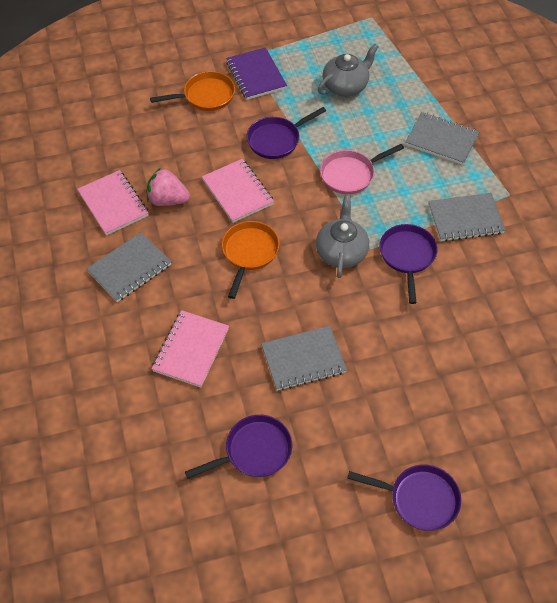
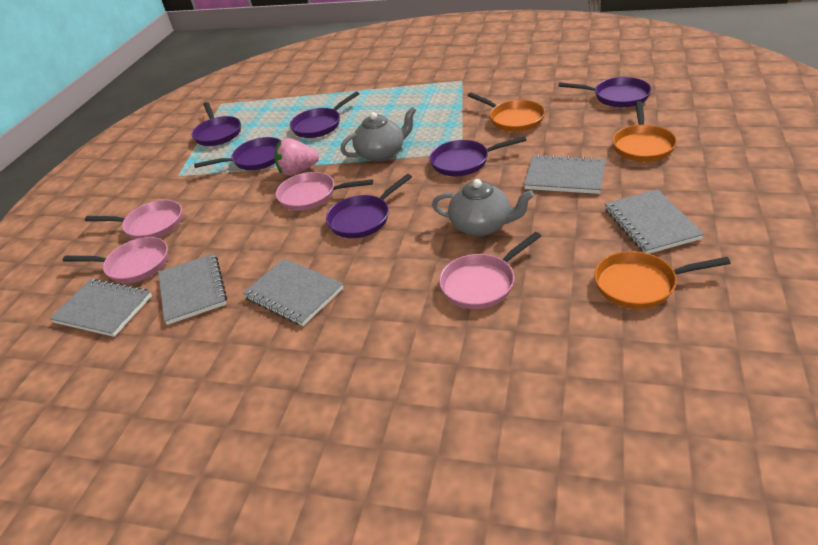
grey notebook: [87,232,171,302] [261,326,347,391] [405,112,479,165] [428,193,505,242] = 4 -> [49,279,152,337] [158,254,227,325] [243,258,343,326] [524,155,606,194] [605,189,704,254] = 5
orange pan: [150,71,235,111] [222,221,279,299] = 2 -> [467,93,545,132] [594,251,731,309] [612,101,677,162] = 3
pink notebook: [77,170,149,235] [152,310,229,388] [202,159,274,223] = 3 -> none = 0
pink pan: [320,144,404,194] = 1 -> [63,237,168,283] [85,200,182,239] [276,172,373,211] [439,232,541,309] = 4
purple notebook: [226,47,287,100] = 1 -> none = 0
purple pan: [185,415,292,479] [246,107,326,159] [347,465,461,531] [379,224,438,304] = 4 -> [192,102,241,146] [194,137,281,170] [290,91,359,138] [326,174,412,238] [429,136,526,176] [558,77,652,108] = 6

